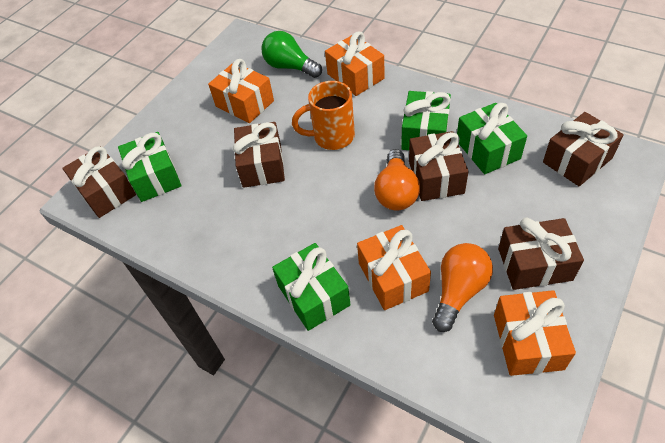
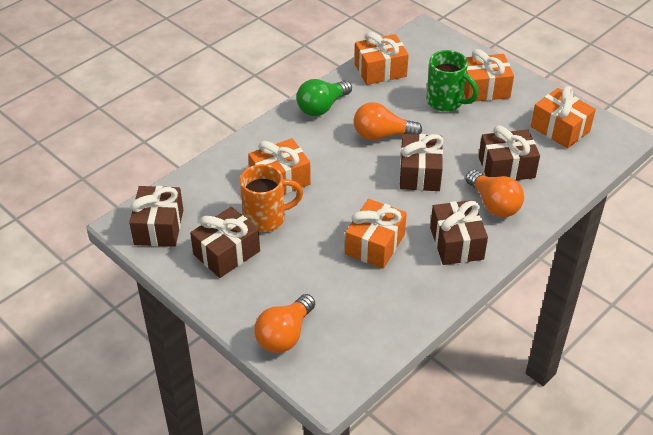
green gift: [118,132,181,202] [272,243,351,331] [401,91,451,150] [457,103,527,174] = 4 -> none = 0
green mug: none = 0 -> [426,50,479,112] = 1
orange gift: [208,59,274,123] [325,31,385,96] [357,225,431,310] [494,290,576,376] = 4 -> [248,138,311,194] [345,199,407,269] [355,32,409,85] [464,49,514,102] [531,86,596,149] = 5
orange light bulb: [374,149,420,211] [432,243,493,332] = 2 -> [255,294,315,353] [354,102,422,140] [465,170,524,217] = 3

